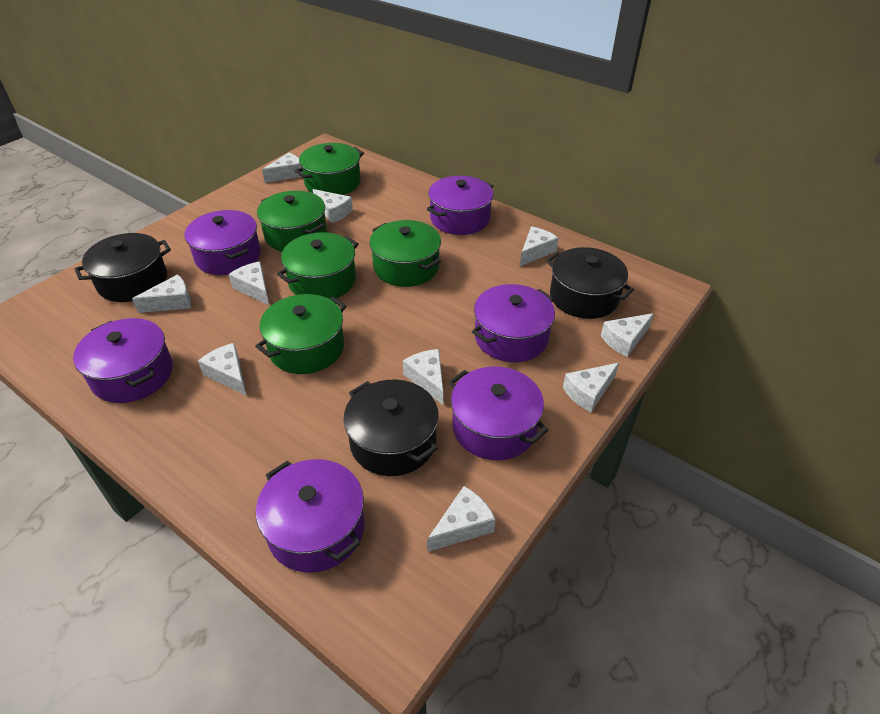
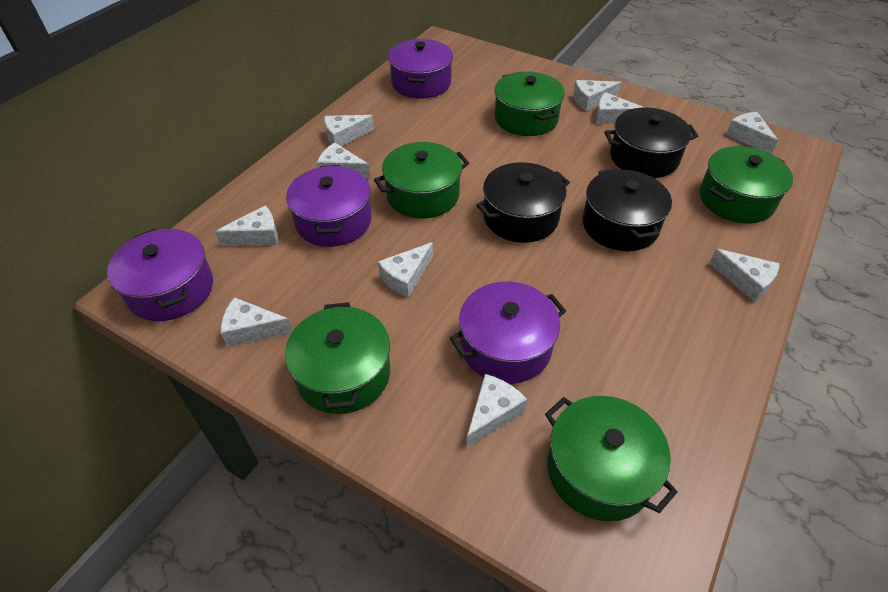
purple pot: [73,318,173,403] [185,210,261,275] [256,459,365,573] [427,176,493,235] [449,366,548,461] [472,284,555,362] = 6 -> [107,228,213,321] [286,165,372,247] [388,39,453,98] [450,282,566,384] = 4

